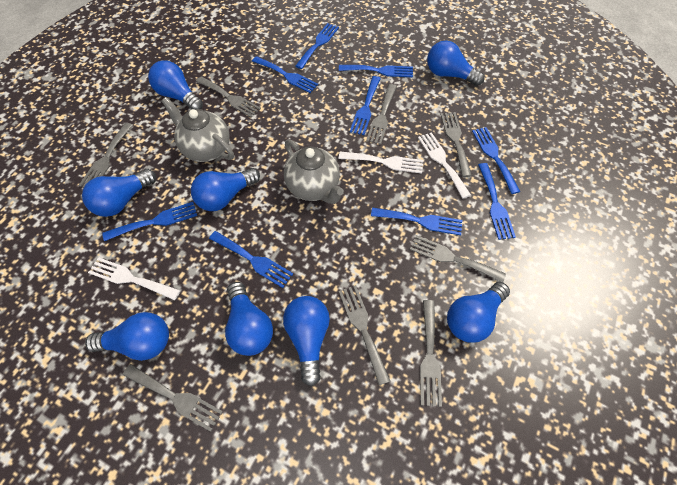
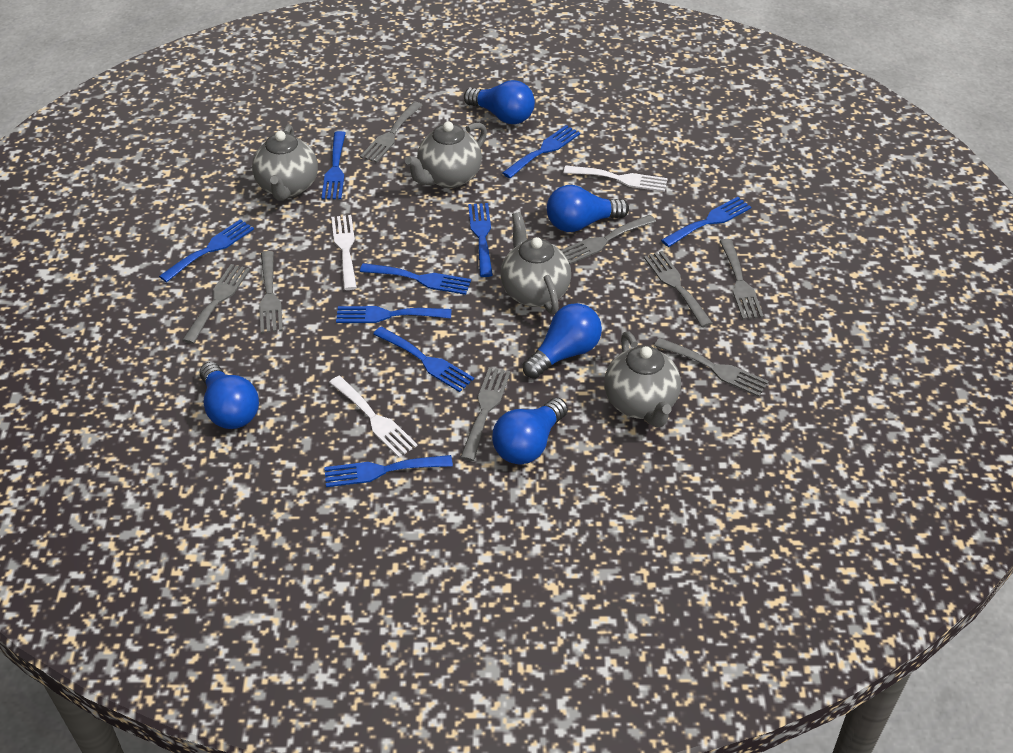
blue light bulb: [82,169,156,217] [85,312,169,361] [148,60,203,110] [191,168,260,211] [225,282,273,356] [283,296,330,386] [427,41,484,86] [447,282,510,343] = 8 -> [200,362,259,429] [464,80,535,124] [492,398,568,464] [523,303,602,379] [547,185,629,232] = 5
grey teapot: [161,97,234,162] [284,139,344,204] = 2 -> [252,124,318,201] [405,121,487,188] [501,212,571,314] [604,331,681,427] = 4

